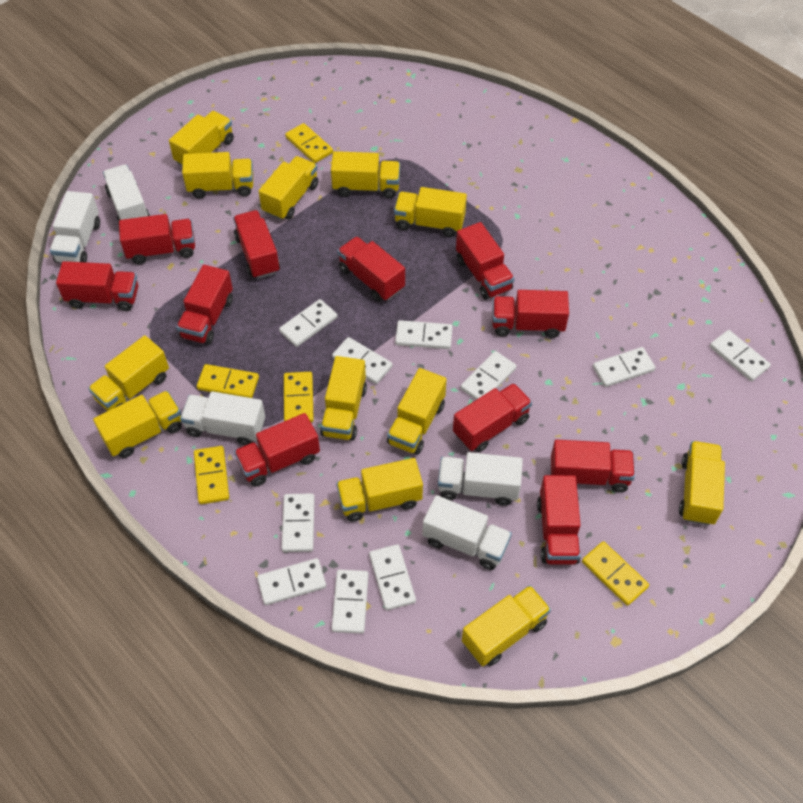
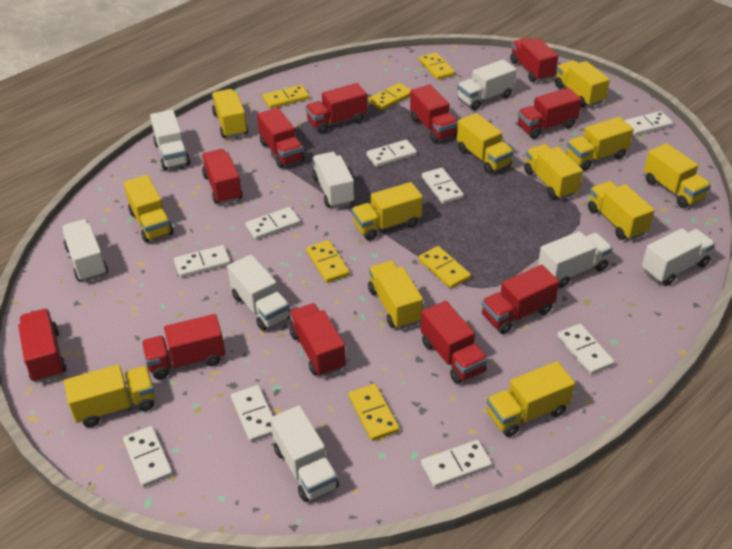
white domino: [257,558,326,605] [279,299,337,347] [282,494,315,552] [332,337,393,384] [332,570,369,634] [369,544,416,610] [395,320,453,349] [460,351,517,400] [593,347,655,387] [710,330,771,381] = 10 -> [123,426,173,487] [174,245,231,278] [231,385,273,442] [245,207,301,240] [366,140,417,167] [421,440,492,488] [422,168,464,204] [557,324,614,375] [624,111,673,136] = 9
white truck: [50,191,100,263] [103,165,150,224] [180,391,265,446] [423,495,512,570] [438,452,523,506] = 5 -> [62,219,108,282] [150,110,190,170] [227,255,290,331] [270,405,339,502] [312,152,355,208] [457,60,517,110] [538,231,613,288] [642,228,715,286] = 8
yellow domino: [194,446,229,504] [197,364,259,398] [284,372,314,423] [285,123,333,163] [582,541,649,606] = 5 -> [263,85,309,109] [306,240,350,283] [348,384,399,441] [368,83,411,110] [419,52,455,80] [419,246,471,289] = 6

